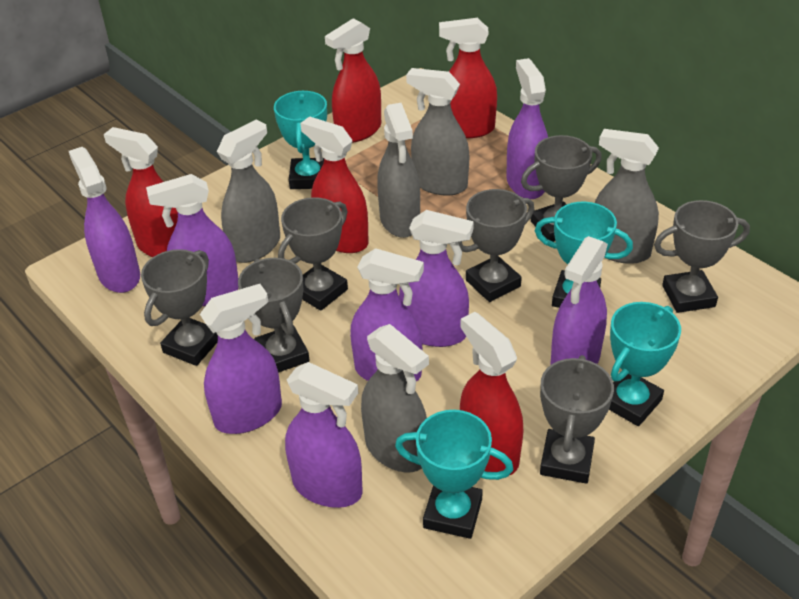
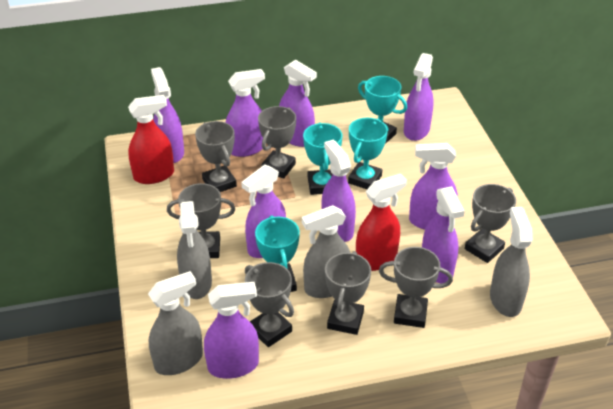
grey spray bottle: [217,120,280,263] [361,324,429,472] [377,103,420,238] [406,68,469,196] [595,129,659,264] = 5 -> [148,271,203,375] [177,201,212,299] [302,205,350,298] [490,207,533,317] = 4
purple spray bottle: [69,147,140,293] [146,174,239,306] [200,284,282,434] [285,362,362,508] [350,248,424,382] [399,210,474,347] [506,58,548,199] [550,236,608,365] = 8 -> [151,67,184,163] [204,282,259,379] [225,69,265,157] [241,165,286,258] [279,59,317,147] [322,139,356,242] [404,53,434,141] [409,143,458,230] [422,186,465,284] = 9
red spray bottle: [104,127,178,257] [300,117,369,253] [325,18,381,143] [439,18,497,138] [460,312,523,475] = 5 -> [128,95,174,184] [356,174,407,271] = 2

